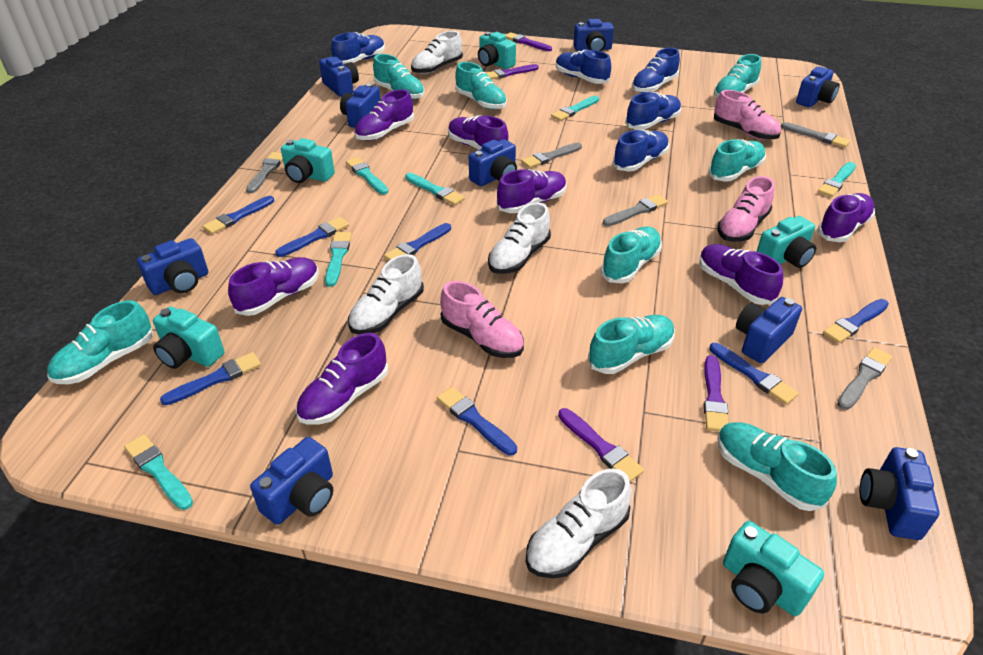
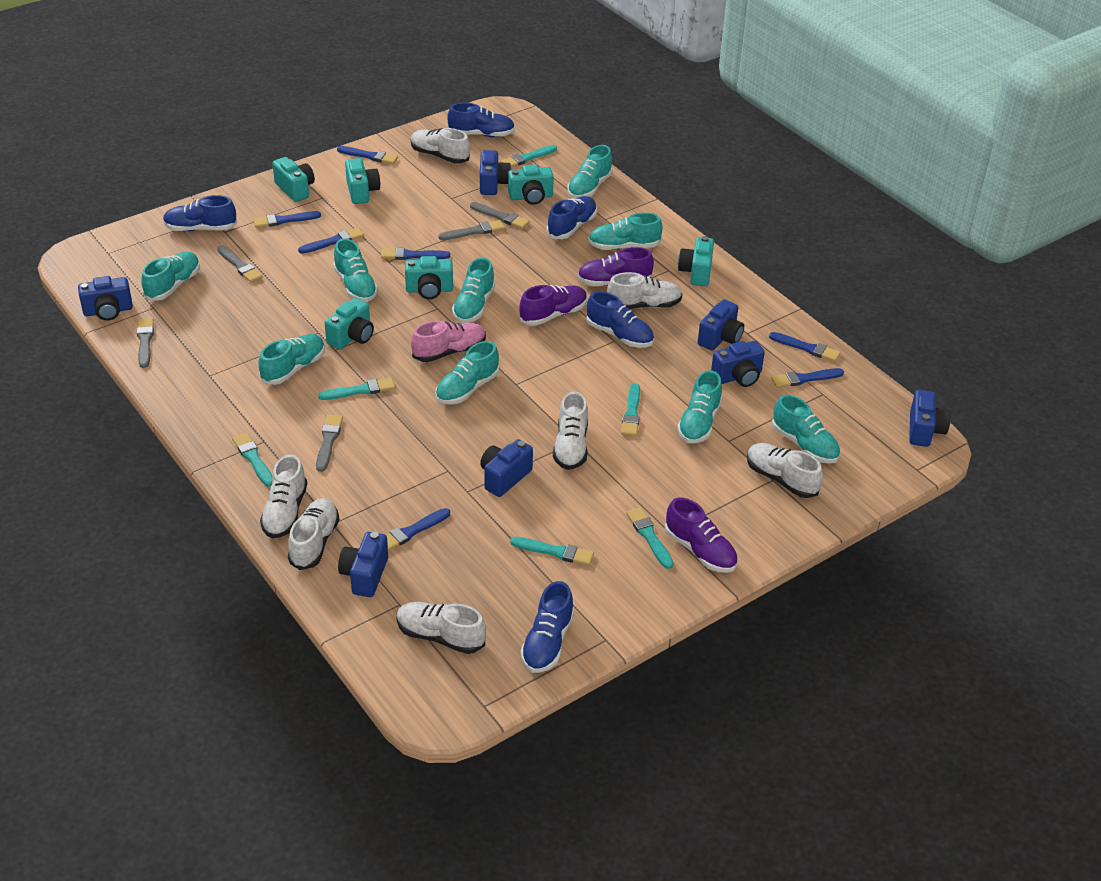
blue camera: [137,238,208,295] [250,437,333,525] [319,57,359,97] [340,83,381,128] [469,139,517,186] [573,19,614,51] [736,297,802,363] [796,67,840,107] [860,447,940,540] = 9 -> [78,276,133,321] [338,532,388,597] [480,150,511,195] [480,439,533,497] [698,299,744,351] [711,341,765,387] [909,390,951,447] = 7
pink shoe: [440,281,524,358] [714,90,781,140] [717,176,774,242] = 3 -> [411,321,486,362] = 1
purple brush: [486,64,539,80] [506,32,552,51] [558,408,644,482] [704,355,728,432] = 4 -> none = 0
purple shoe: [228,257,319,316] [296,333,388,425] [354,89,414,141] [448,115,508,150] [497,169,567,213] [699,244,783,305] [817,193,875,242] = 7 -> [519,285,587,326] [577,247,654,286] [665,497,738,573] = 3
turquoise camera: [153,307,224,369] [281,138,335,183] [478,32,516,69] [723,521,824,616] [757,216,816,268] = 5 -> [272,157,315,202] [325,298,374,350] [345,158,380,204] [405,256,453,299] [508,164,554,205] [678,236,714,286] = 6
turquoise shoe: [47,300,153,384] [373,54,425,99] [455,62,507,109] [588,315,675,374] [601,227,662,283] [708,139,766,182] [714,54,761,98] [717,422,837,511] = 8 -> [141,252,200,301] [258,334,325,385] [333,239,378,302] [436,341,500,404] [452,257,495,323] [567,145,613,199] [588,213,663,250] [677,370,722,443] [772,395,840,464] = 9
white shoe: [348,254,424,334] [411,31,463,74] [488,202,551,274] [526,468,632,578] = 4 -> [260,454,307,538] [288,498,339,570] [396,602,486,654] [411,128,470,164] [553,392,588,470] [607,272,682,309] [747,443,823,498] = 7

